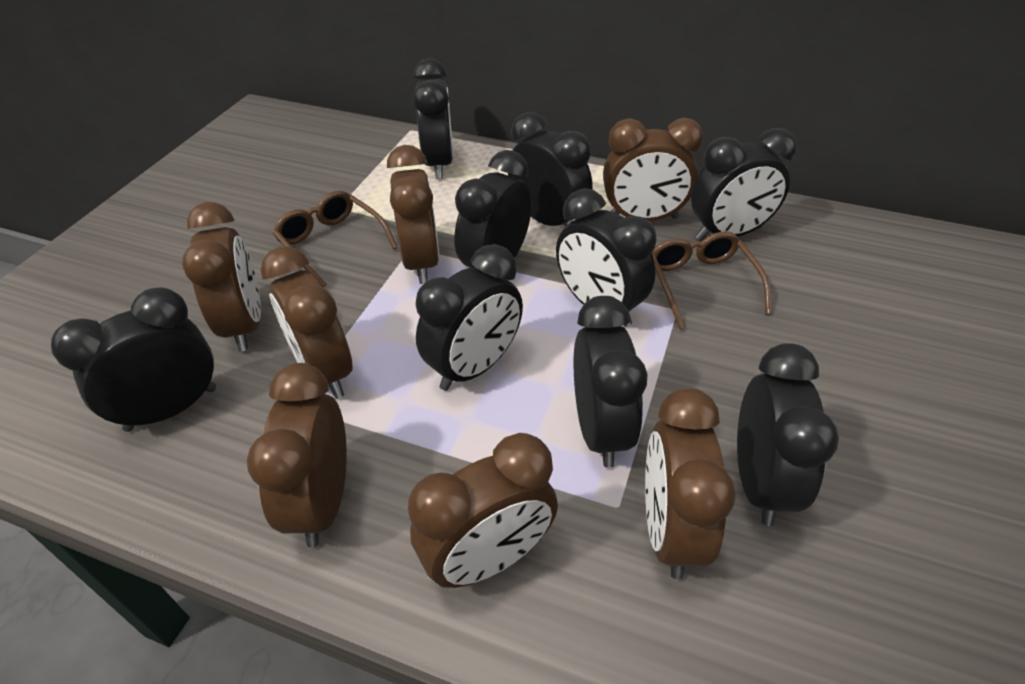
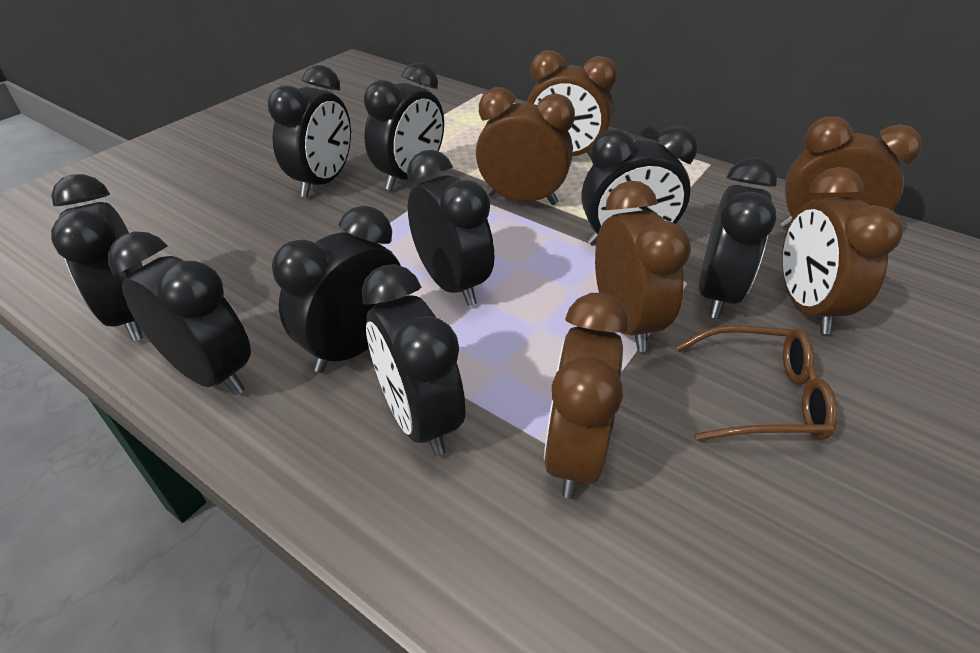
brown clock: [182,202,261,351] [247,363,347,547] [261,246,353,399] [387,145,439,284] [408,433,558,588] [603,118,703,221] [645,388,736,579] = 7 -> [476,87,575,205] [527,50,617,158] [544,293,629,499] [595,181,691,352] [780,116,922,229] [782,167,903,334] = 6
brown glasses: [273,191,398,288] [652,231,772,329] = 2 -> [676,325,837,441] = 1

